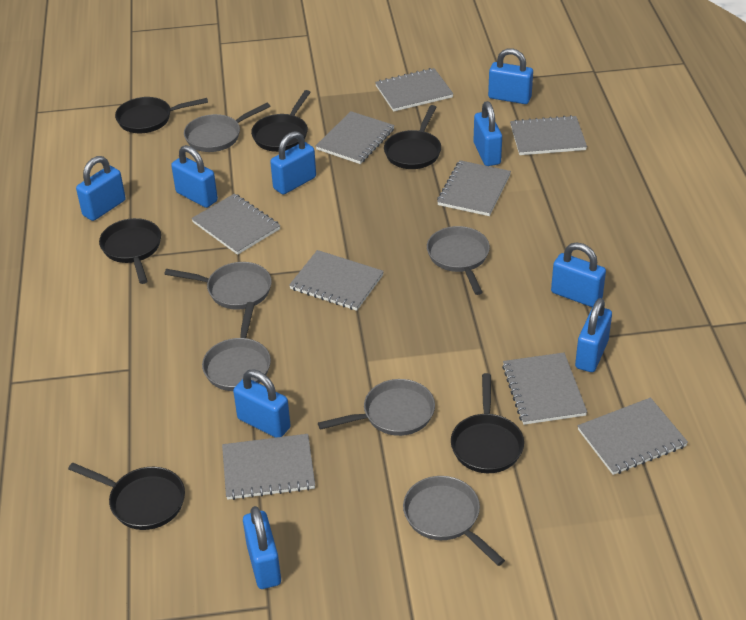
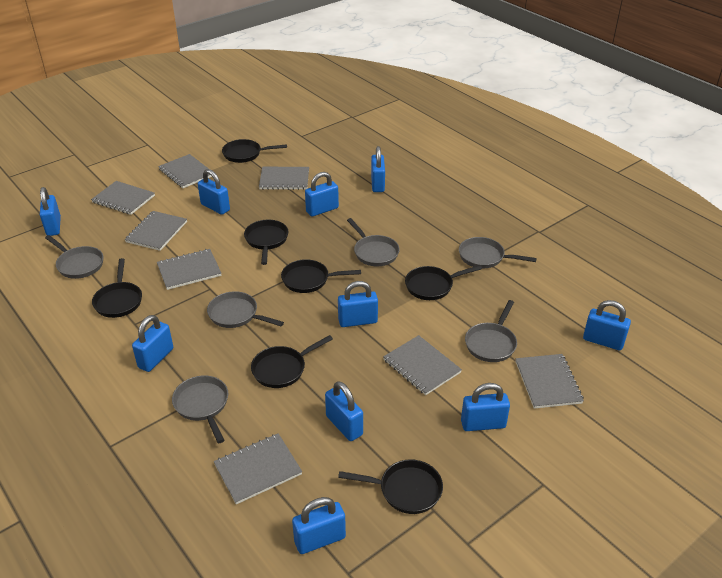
black pan: [68,462,185,530] [99,218,161,284] [115,97,208,133] [251,90,311,152] [384,105,441,169] [451,373,524,473] = 6 -> [92,258,142,318] [222,139,287,163] [244,220,288,265] [251,335,333,388] [281,259,361,293] [338,459,443,514] [405,265,482,300] = 7
blue padlock: [76,156,126,221] [171,145,218,208] [233,369,291,438] [243,506,281,589] [270,131,316,195] [473,101,502,166] [488,48,533,104] [551,242,606,307] [575,298,612,372] = 9 -> [40,187,61,236] [132,315,173,372] [198,169,230,215] [292,497,346,554] [305,172,339,217] [325,381,363,441] [338,281,378,327] [371,146,385,192] [461,383,510,431] [583,300,631,350] = 10
grey notebook: [191,193,280,255] [222,434,315,500] [289,250,384,311] [316,111,395,164] [375,68,454,112] [437,160,511,216] [502,352,587,425] [510,115,587,155] [578,397,688,475] = 9 -> [91,181,155,215] [125,211,187,251] [157,249,221,290] [158,154,212,188] [214,433,302,504] [259,167,309,190] [383,335,462,395] [516,354,584,409] = 8

